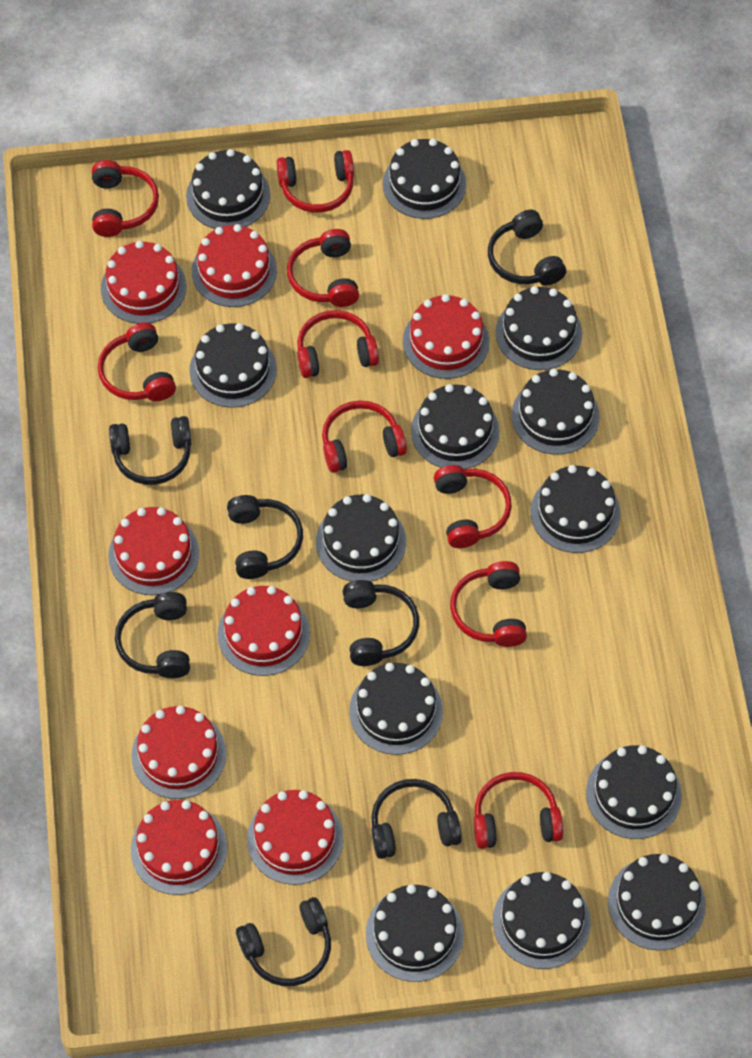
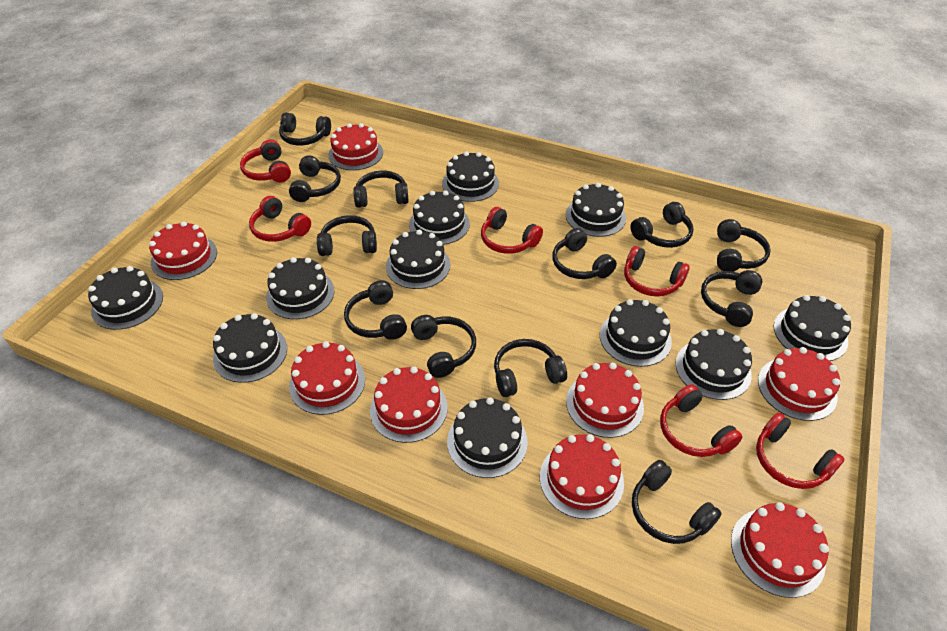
black cake: [186,149,270,229] [189,323,277,408] [316,494,406,582] [349,663,443,755] [366,884,464,982] [383,139,466,219] [411,384,500,469] [493,872,591,969] [496,286,582,370] [511,368,600,454] [531,465,620,553] [586,745,682,839] [608,854,706,950] = 13 -> [88,266,163,330] [213,313,287,383] [266,257,334,319] [386,230,450,289] [409,191,470,245] [442,151,499,202] [447,397,528,478] [566,183,626,237] [600,299,672,367] [675,329,752,400] [773,295,851,361] = 11
black headphones: [109,416,192,485] [115,592,190,678] [227,495,303,579] [236,897,331,986] [343,580,419,666] [371,779,462,859] [488,210,566,285] = 7 -> [279,112,331,146] [289,155,341,202] [317,215,377,256] [344,280,407,340] [353,171,409,208] [411,315,476,378] [494,339,567,397] [552,228,617,279] [630,202,694,248] [632,460,722,544] [701,270,763,327] [717,219,771,272] = 12
red headphones: [92,160,159,237] [98,323,176,401] [277,150,354,213] [287,229,359,307] [297,310,379,378] [322,401,407,473] [434,465,512,548] [450,561,527,647] [474,772,563,849] = 9 -> [240,140,291,183] [249,196,311,242] [481,207,543,254] [624,246,690,297] [660,384,742,457] [756,412,844,489] = 6

